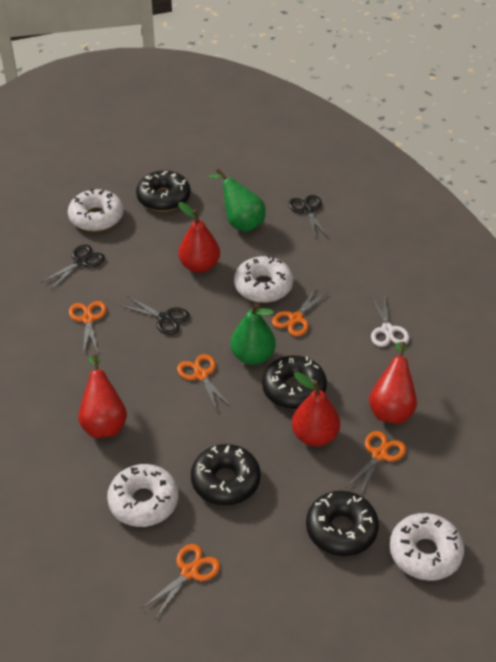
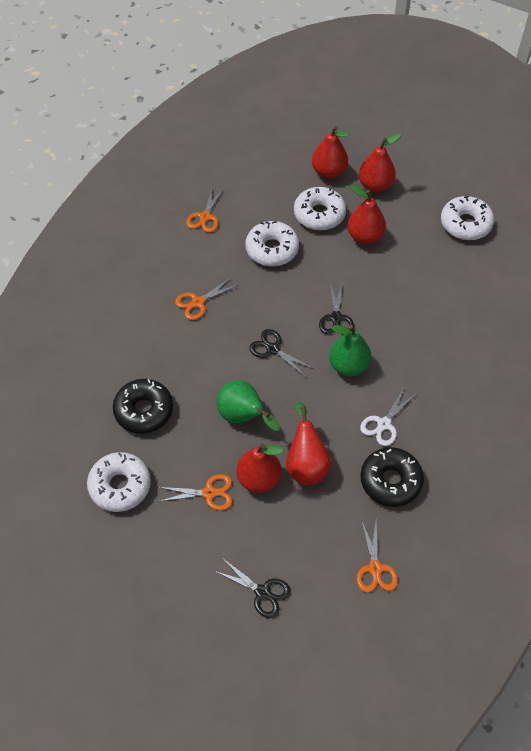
black donut: [136,170,191,212] [191,444,261,505] [262,355,327,409] [306,491,379,556] = 4 -> [113,379,173,434] [360,447,424,507] = 2
orange scissors: [69,301,106,354] [142,544,220,618] [177,354,232,413] [272,288,328,337] [346,431,406,495] = 5 -> [158,474,232,510] [175,277,238,320] [186,186,224,233] [357,519,398,592] = 4
red pear: [78,355,127,438] [178,202,220,273] [292,372,340,447] [369,342,417,424] = 4 -> [236,444,284,493] [286,402,331,485] [312,126,350,179] [347,185,386,244] [359,133,401,192] = 5

